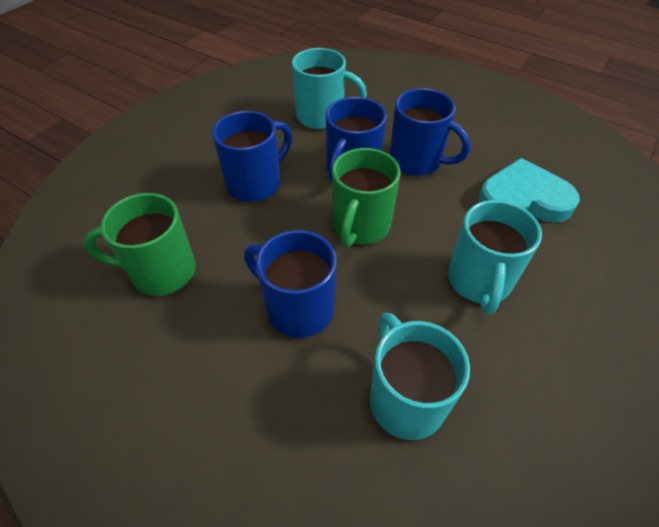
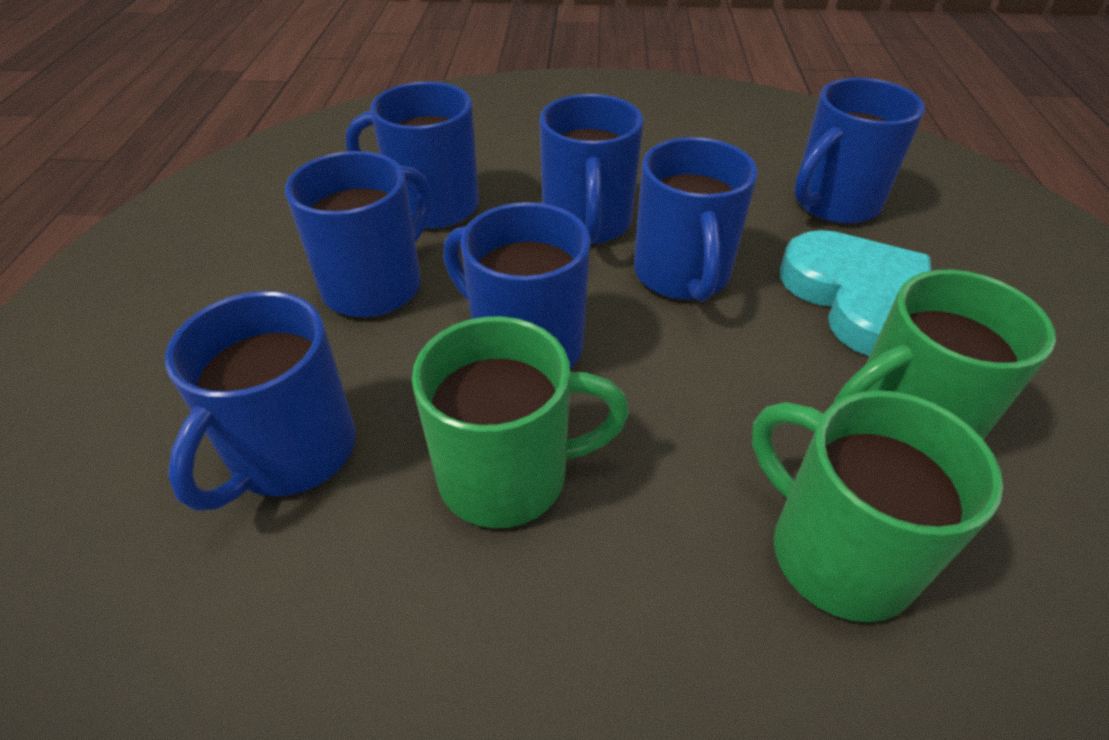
blue mug: [212,111,292,202] [244,230,337,338] [326,97,387,182] [390,88,471,176] = 4 -> [165,291,356,511] [285,151,432,317] [346,81,479,229] [443,202,591,369] [539,94,643,244] [634,137,758,302] [794,78,925,224] = 7
green mug: [84,193,196,296] [332,148,401,248] = 2 -> [412,316,629,528] [752,390,1003,622] [833,270,1056,440] = 3
turquoise mug: [292,48,367,129] [370,313,470,440] [448,200,542,314] = 3 -> none = 0

